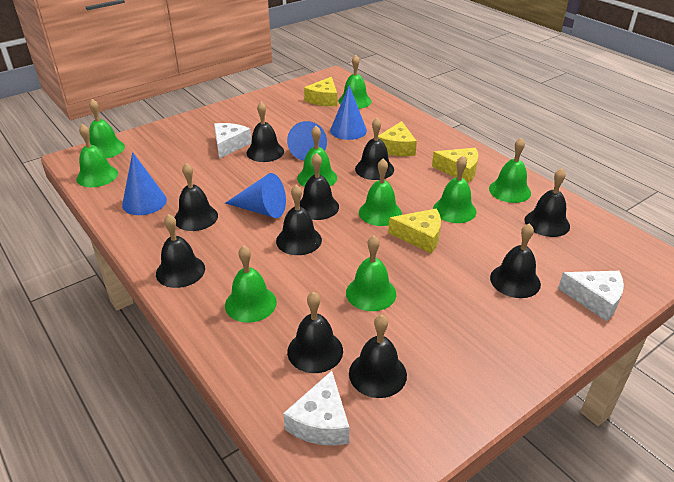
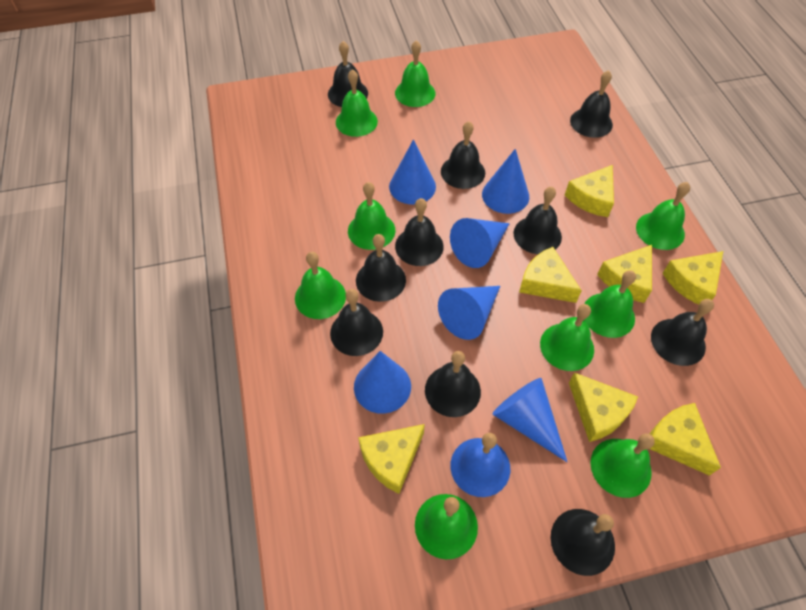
blue bell: none = 0 -> [450,433,510,497] = 1
blue cone: [122,152,167,215] [225,173,286,218] [287,121,327,161] [330,85,367,140] = 4 -> [354,351,411,414] [389,139,436,205] [438,286,500,340] [450,218,510,268] [482,149,529,214] [492,378,567,462] = 6
white cheese: [214,123,252,159] [283,371,349,445] [558,271,624,321] = 3 -> none = 0
yellow cheese: [304,77,337,106] [378,121,417,156] [388,209,441,253] [432,148,478,183] = 4 -> [358,424,425,494] [519,247,582,303] [565,165,614,217] [569,373,638,442] [597,245,652,303] [649,403,721,476] [663,251,723,304] = 7

